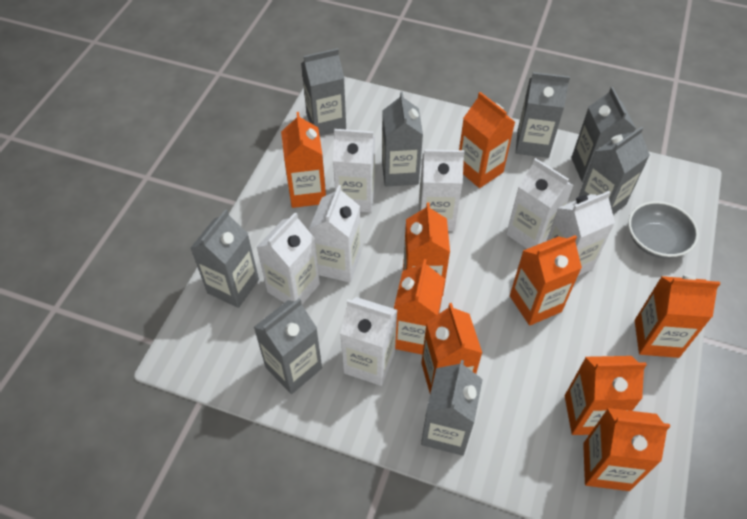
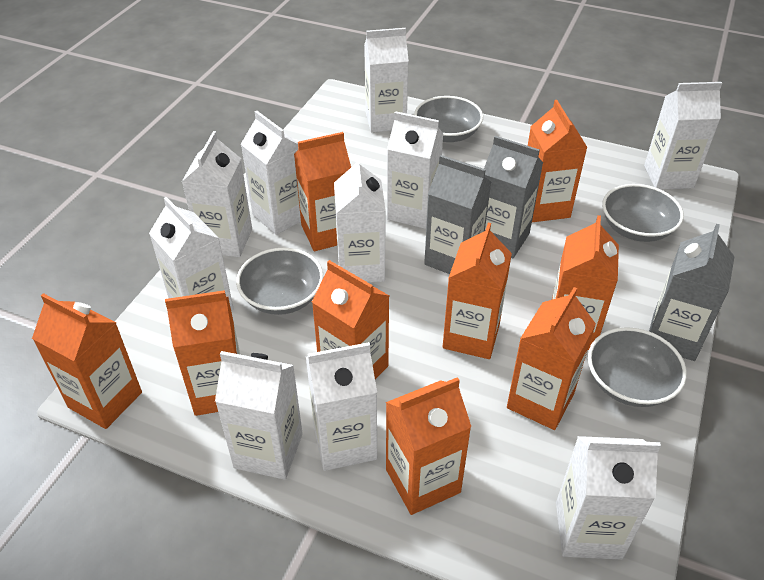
grey bowl: [628,201,699,259] = 1 -> [236,248,323,315] [414,96,483,142] [588,327,687,407] [602,184,684,242] = 4
grey carton: [190,209,259,308] [254,299,322,394] [301,48,346,136] [382,92,423,187] [421,360,483,456] [516,72,570,158] [571,87,636,183] [578,126,650,214] = 8 -> [424,155,491,274] [484,136,543,258] [649,224,735,361] = 3
white carton: [257,212,320,304] [309,185,361,283] [333,129,375,213] [340,297,397,386] [419,149,464,231] [506,158,574,249] [547,191,615,276] = 7 -> [149,197,234,310] [182,131,252,257] [215,351,303,480] [241,111,301,235] [306,342,377,471] [334,156,386,283] [364,28,409,132] [387,111,444,229] [556,436,661,560] [644,82,722,189] = 10

